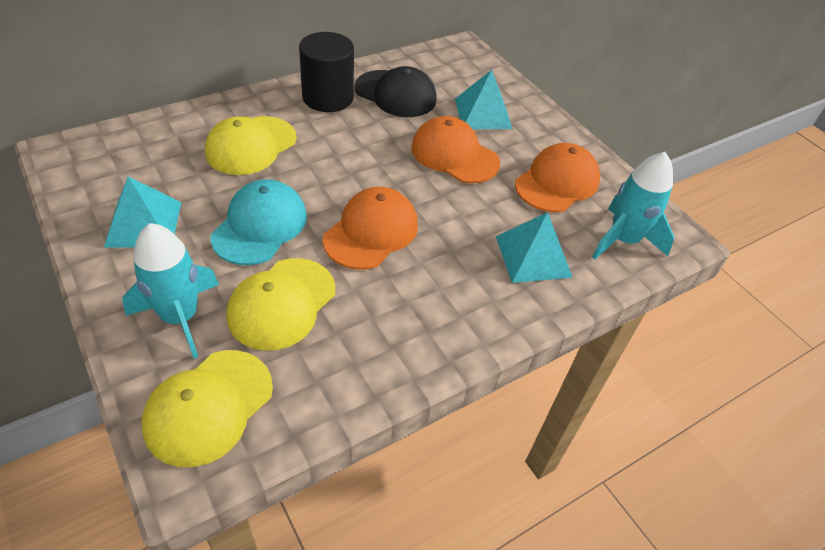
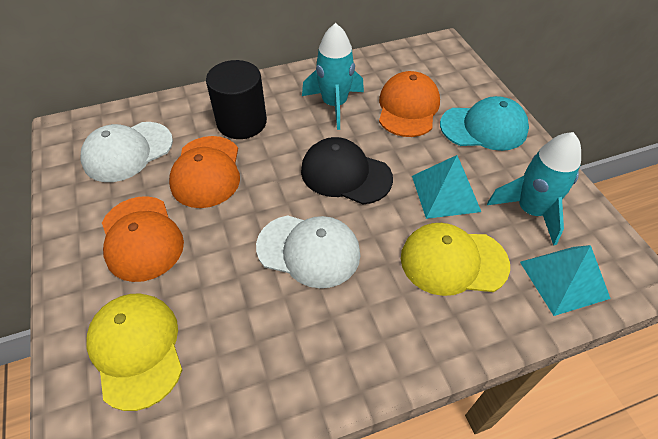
turquoise pyramid: [104,177,181,248] [455,70,513,129] [496,212,573,283] = 3 -> [412,155,481,219] [520,245,611,316] = 2
white cap: none = 0 -> [81,122,173,182] [256,215,360,288] = 2
yellow cap: [142,350,273,467] [205,116,297,175] [227,258,335,351] = 3 -> [86,294,182,411] [401,223,510,296] = 2

